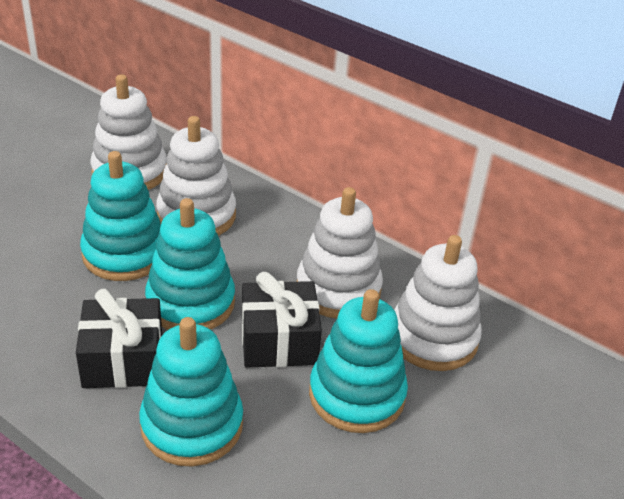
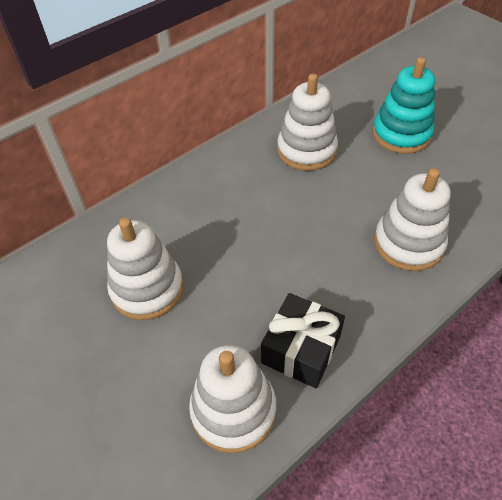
black gift: [76,289,162,388] [242,272,322,368] = 2 -> [261,293,345,388] = 1
turquoise stacking toy: [80,151,161,281] [139,317,243,467] [145,198,235,330] [309,289,408,433] = 4 -> [372,57,435,154] = 1

